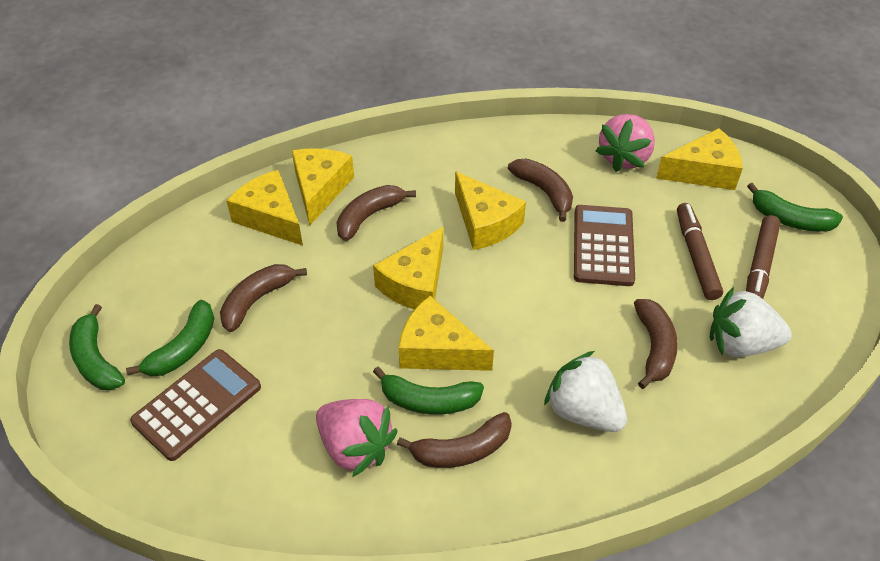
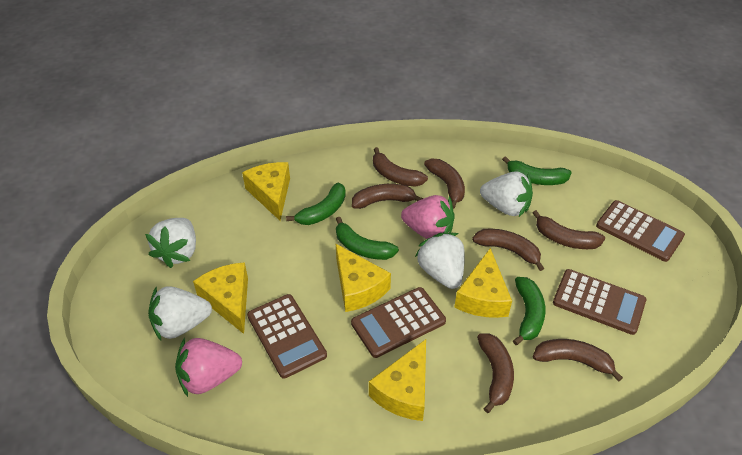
brown banana: [220,264,307,332] [336,185,416,241] [397,412,512,468] [508,159,573,222] [634,299,678,389] = 5 -> [352,184,423,209] [373,147,428,187] [424,159,465,209] [472,229,544,271] [477,333,514,413] [533,210,605,249] [533,339,623,382] = 7
brown calculator: [130,349,261,461] [574,205,635,286] = 2 -> [247,294,327,378] [351,287,446,358] [553,269,646,335] [596,200,685,262] = 4
brown marker: [677,203,723,300] [746,215,781,299] = 2 -> none = 0
white strawberry: [544,351,627,432] [710,287,792,357] = 2 -> [145,218,196,268] [148,286,212,340] [415,233,465,289] [480,171,533,217] = 4
yellow cheese: [226,170,303,246] [292,148,354,225] [373,227,443,309] [398,296,494,371] [455,171,526,250] [656,128,743,190] = 6 -> [193,262,248,334] [242,162,290,221] [335,243,391,312] [369,339,426,421] [454,248,512,318] = 5

